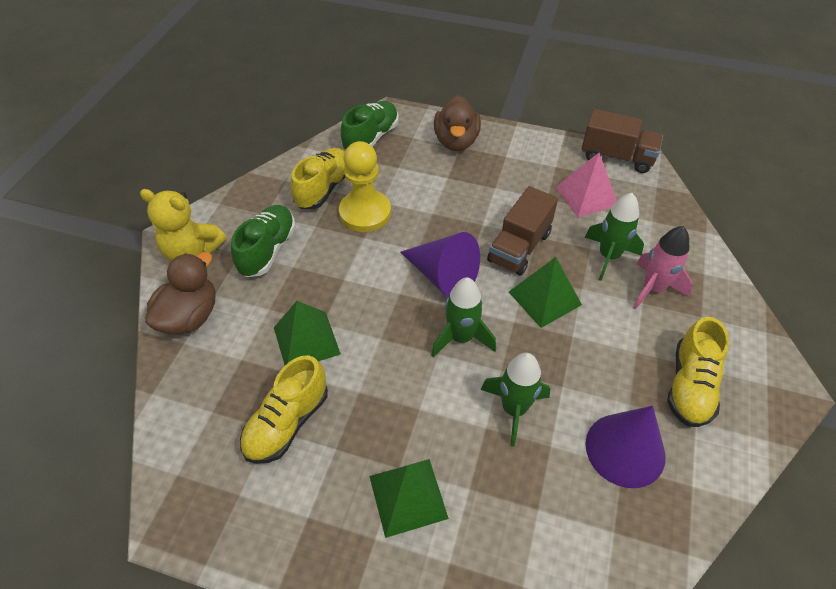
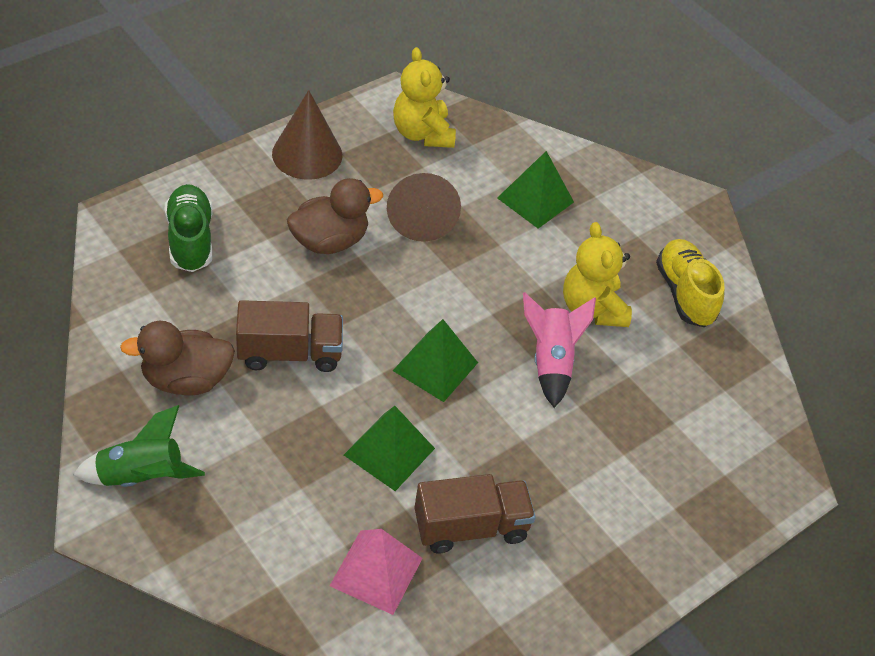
brown cone: none = 0 -> [272,90,342,180] [387,173,461,242] = 2
green rocket: [431,277,496,357] [481,353,550,447] [584,193,644,281] = 3 -> [73,405,205,487] = 1
green shoe: [231,205,296,277] [341,101,399,150] = 2 -> [165,184,213,272] = 1
purple cone: [401,232,480,297] [586,406,666,488] = 2 -> none = 0
yellow pawn: [339,141,391,232] = 1 -> none = 0
yellow shoe: [240,355,328,464] [291,148,345,209] [667,317,729,427] = 3 -> [656,239,724,327] = 1
yellow teddy bear: [140,189,226,261] = 1 -> [393,47,456,148] [563,222,632,327] = 2

